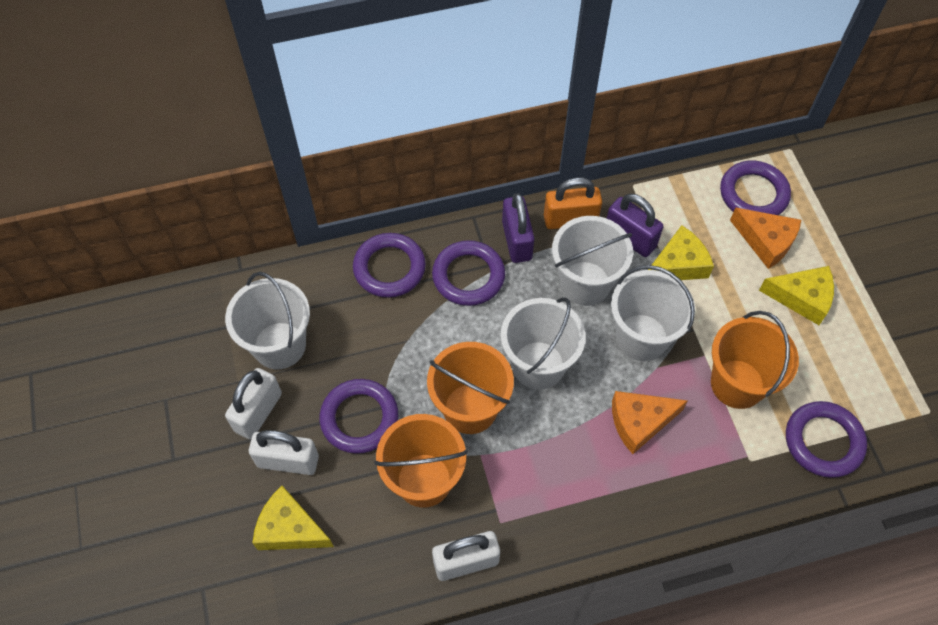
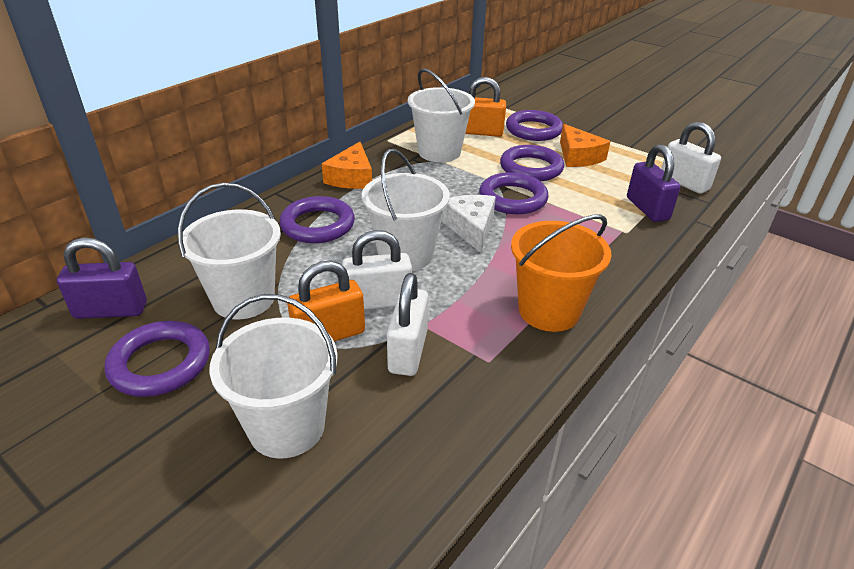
orange bucket: [374,414,468,508] [427,342,514,434] [711,311,799,409] = 3 -> [511,215,612,332] = 1
orange padlock: [544,177,602,229] = 1 -> [287,261,365,341] [465,77,506,137] = 2
white cheese: none = 0 -> [441,195,496,253] = 1
yellow cheese: [253,486,334,550] [648,225,714,280] [759,266,834,325] = 3 -> none = 0

